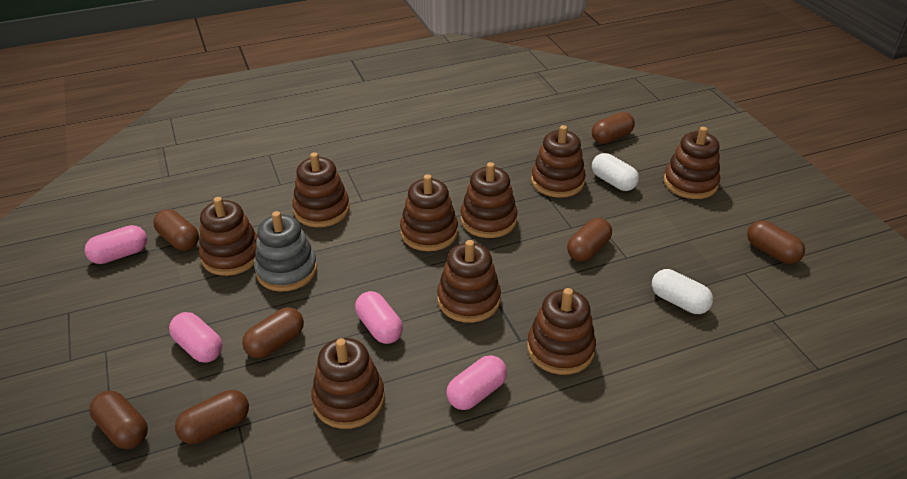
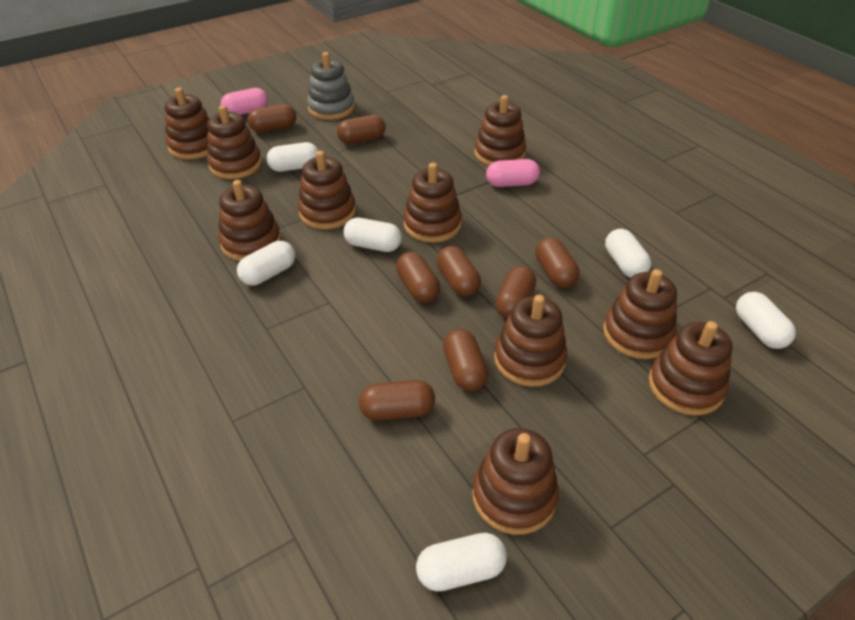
brown capsule: [89,391,148,449] [153,209,199,251] [175,390,249,444] [242,307,304,358] [567,218,612,262] [592,112,635,144] [747,220,805,264] = 7 -> [248,104,297,133] [337,115,386,144] [359,380,435,421] [396,252,440,303] [436,246,481,297] [443,329,488,391] [495,266,536,319] [535,237,580,288] = 8
brown stacking toy: [199,197,258,276] [292,152,350,227] [311,338,385,429] [400,174,458,251] [437,240,501,323] [461,162,517,238] [527,288,596,375] [531,125,586,198] [664,127,720,199] = 9 -> [165,88,210,159] [207,105,262,179] [218,180,281,261] [298,151,356,229] [403,163,462,243] [472,428,559,535] [475,95,526,166] [494,295,567,387] [603,269,677,359] [649,321,733,416] = 10
pink capsule: [85,225,147,264] [169,312,223,363] [355,291,403,344] [446,355,507,410] = 4 -> [221,88,268,115] [486,159,540,187] = 2
white capsule: [592,153,639,191] [652,269,713,314] = 2 -> [237,241,295,286] [267,142,318,172] [343,218,402,252] [416,533,507,591] [605,229,651,278] [736,292,796,349] = 6

